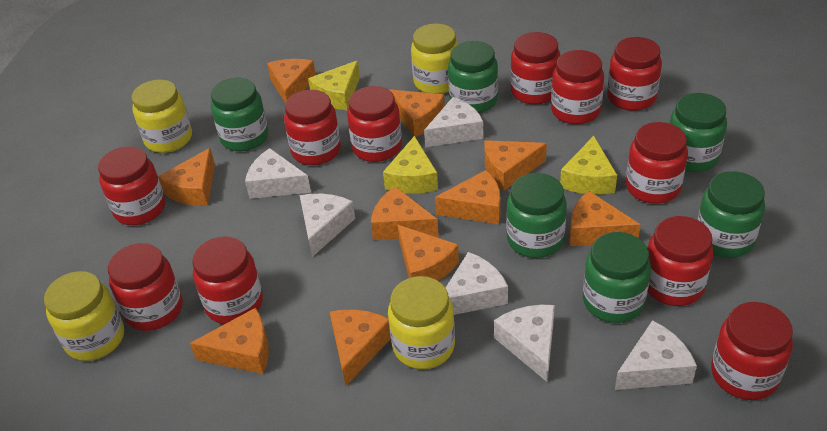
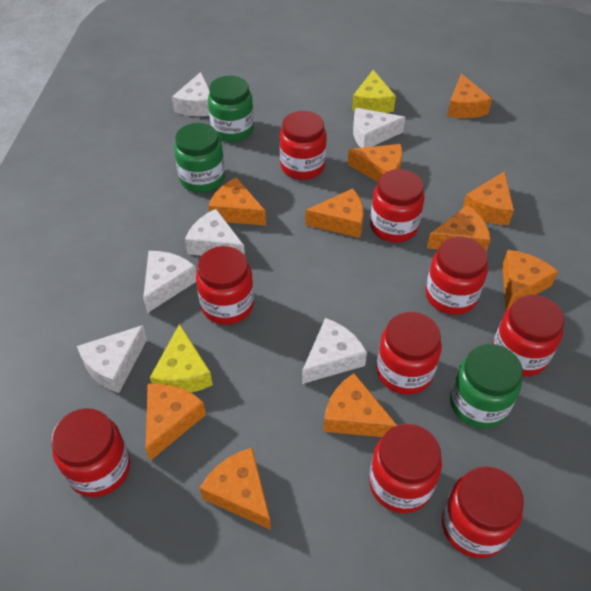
green jar: [211,78,268,151] [448,41,498,113] [506,173,567,258] [583,232,651,323] [670,93,727,172] [697,171,765,258] = 6 -> [174,123,225,193] [208,76,254,142] [450,344,523,429] = 3
red jar: [98,146,165,225] [108,243,183,331] [192,237,263,324] [284,90,341,165] [347,86,402,162] [510,32,560,105] [551,50,604,124] [607,37,662,111] [626,122,688,204] [648,216,713,306] [711,302,793,400] = 11 -> [51,408,130,497] [196,246,254,325] [280,111,327,180] [369,424,442,513] [370,169,424,243] [376,312,442,395] [425,237,488,315] [442,466,524,558] [493,295,565,377] = 9
yellow cheese: [308,60,360,110] [383,136,438,194] [560,136,617,195] = 3 -> [150,324,213,393] [352,70,396,113] = 2
yellow jar: [44,271,124,361] [132,80,192,153] [388,276,455,369] [411,24,458,94] = 4 -> none = 0

